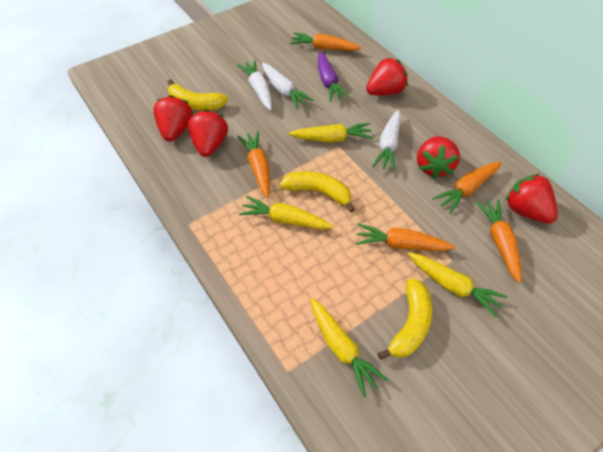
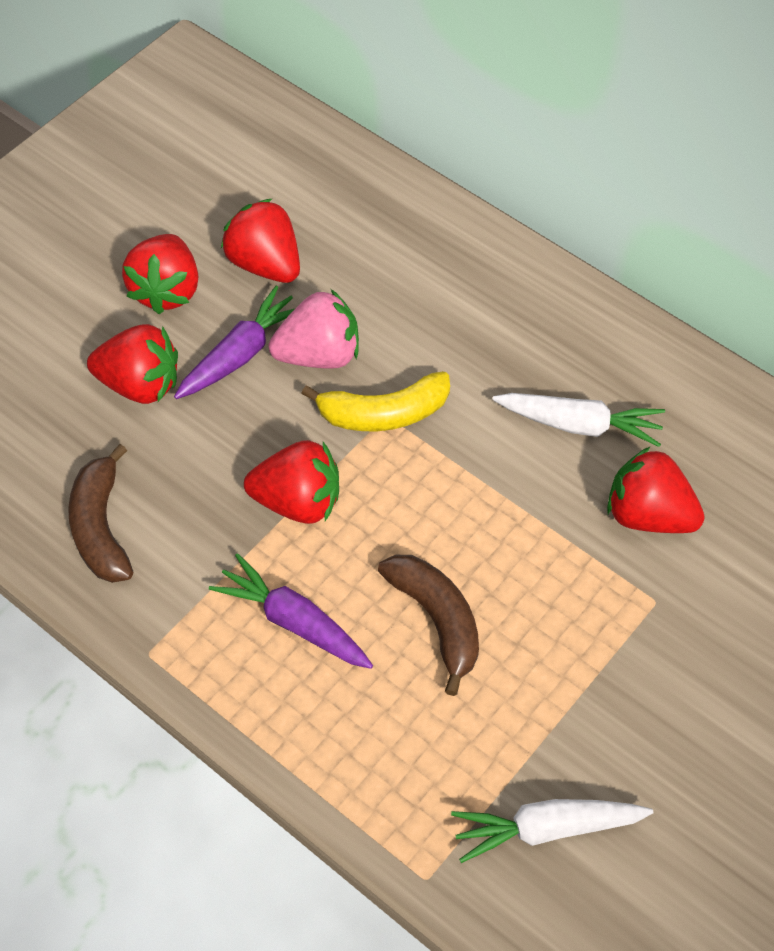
brown banana: none = 0 -> [68,444,133,583] [378,555,479,696] = 2
orange carrot: [237,131,270,198] [290,32,362,51] [355,223,455,251] [432,161,502,214] [476,199,521,283] = 5 -> none = 0
pink strawberry: none = 0 -> [269,289,359,369] = 1
purple carrot: [318,51,350,102] = 1 -> [174,286,294,399] [209,553,373,669] = 2
white carrot: [237,60,272,110] [262,63,314,109] [372,110,401,172] = 3 -> [451,799,653,863] [492,393,665,447] = 2
yellow banana: [168,79,228,110] [280,171,355,212] [378,278,432,360] = 3 -> [301,371,450,431] = 1
yellow carrot: [239,196,333,229] [288,123,373,142] [310,298,388,397] [407,252,508,318] = 4 -> none = 0

